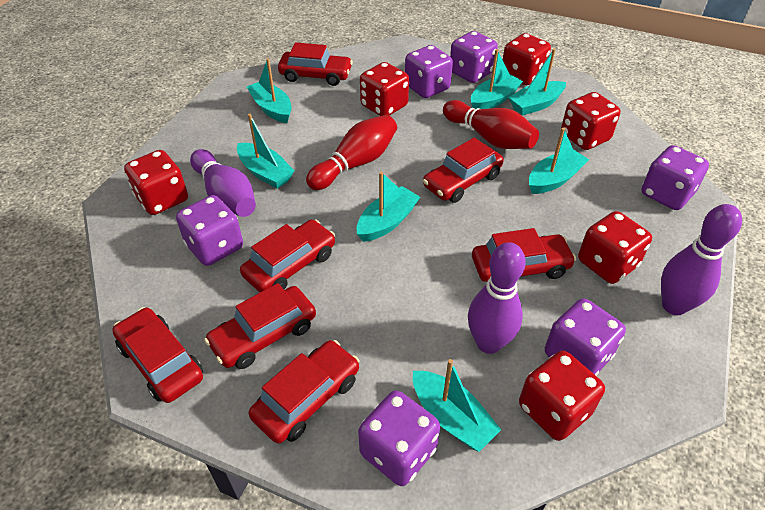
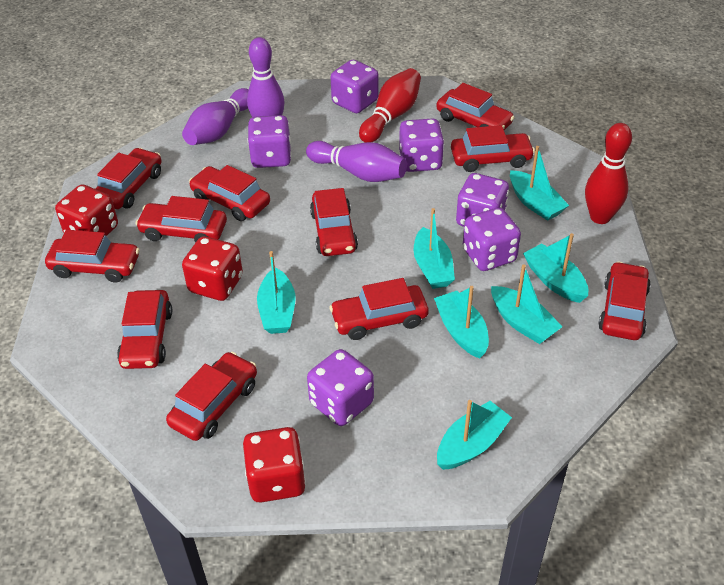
red car: [112,307,203,403] [204,283,316,369] [240,219,336,292] [249,340,359,444] [278,42,353,86] [423,138,504,203] [472,228,576,282] = 7 -> [45,230,140,283] [96,148,161,209] [117,290,172,369] [136,196,227,243] [166,352,257,441] [189,165,270,221] [310,188,358,256] [329,278,429,340] [436,83,515,130] [451,125,535,172] [598,261,651,340] = 11
red dice: [124,150,188,215] [360,62,409,116] [503,33,551,85] [519,351,605,441] [561,92,621,150] [578,211,652,284] = 6 -> [55,184,118,236] [182,236,243,301] [243,427,306,503] = 3

